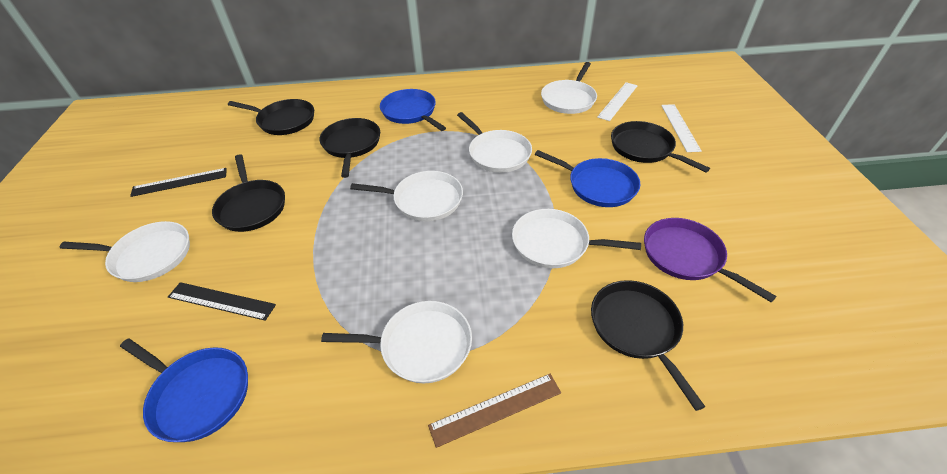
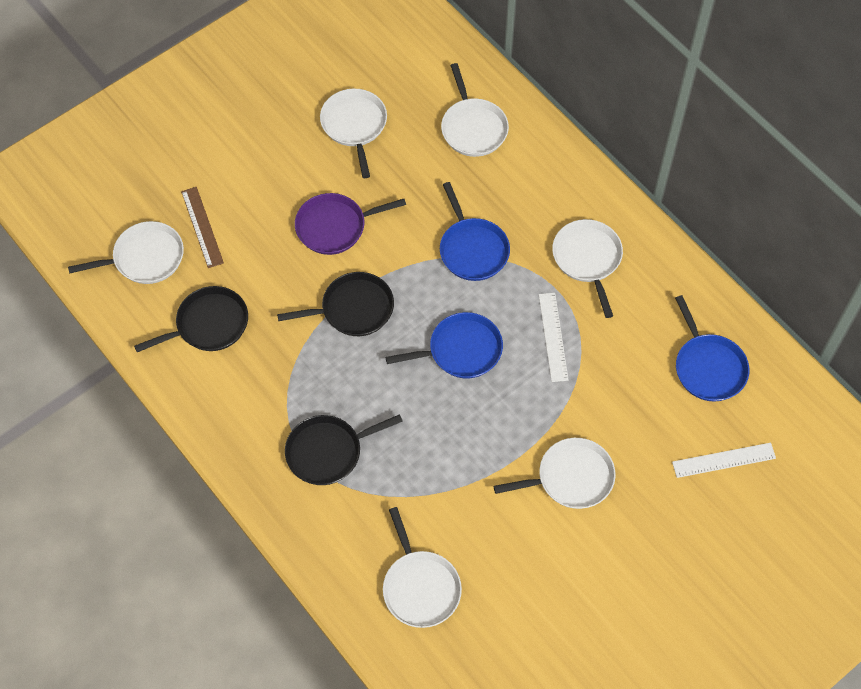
black pan: [212,154,285,232] [228,99,314,135] [319,118,380,178] [591,280,705,411] [611,121,710,172] = 5 -> [134,286,248,352] [277,272,394,336] [285,414,403,485] = 3
black ruler: [130,168,227,197] [168,282,276,321] = 2 -> none = 0

